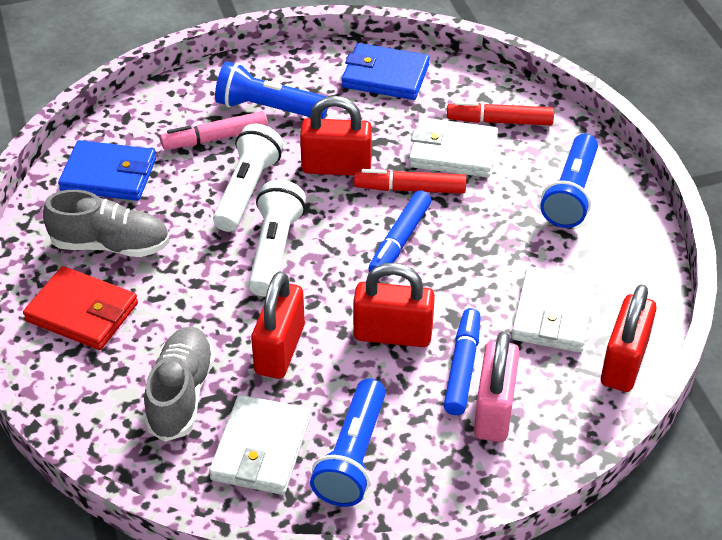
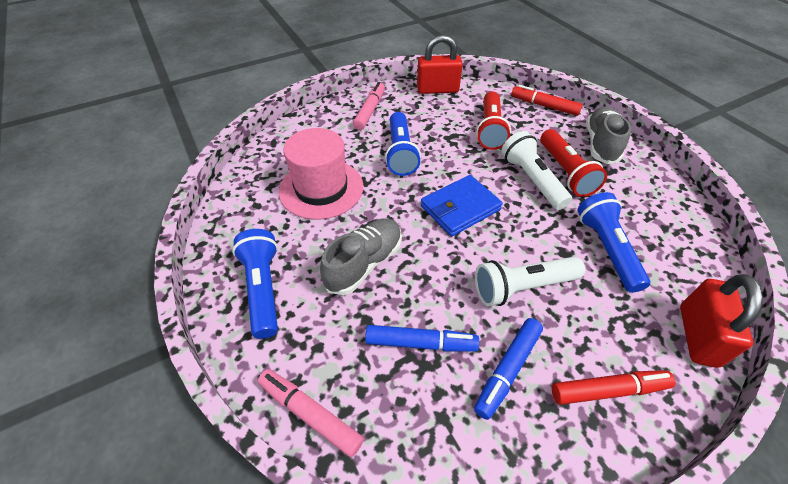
blue wallet: [58,140,156,201] [342,43,430,100] = 2 -> [421,175,503,236] = 1
pink hat: none = 0 -> [279,128,363,219] = 1
pink marker: [160,111,268,150] = 1 -> [258,369,364,457] [353,82,385,130] = 2
pink padlock: [474,331,520,442] = 1 -> none = 0
red flashlight: none = 0 -> [476,92,511,150] [540,129,607,197] = 2
red padlock: [251,271,305,379] [300,96,372,176] [353,263,435,347] [601,284,657,392] = 4 -> [417,35,463,94] [680,274,763,368] = 2
red wallet: [23,266,138,350] = 1 -> none = 0
white wallet: [209,395,310,495] [409,118,498,177] [511,266,596,353] = 3 -> none = 0

